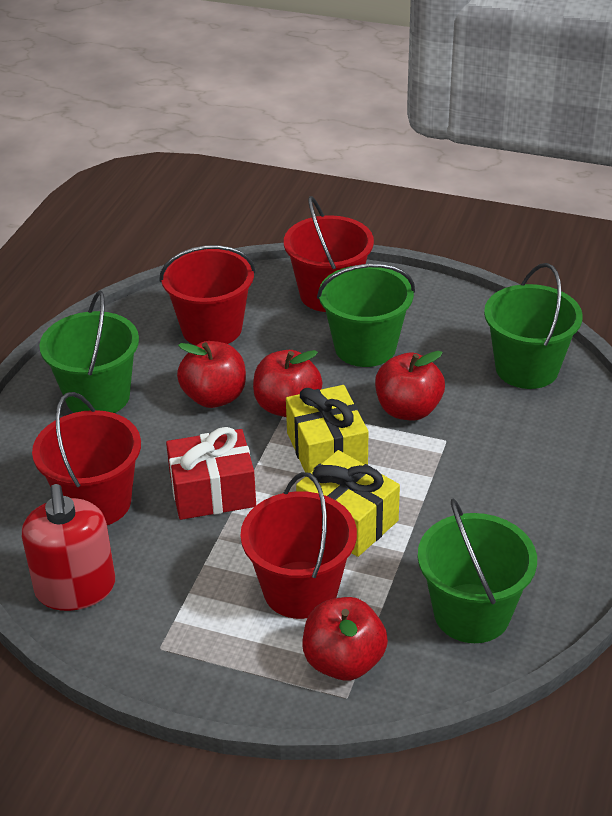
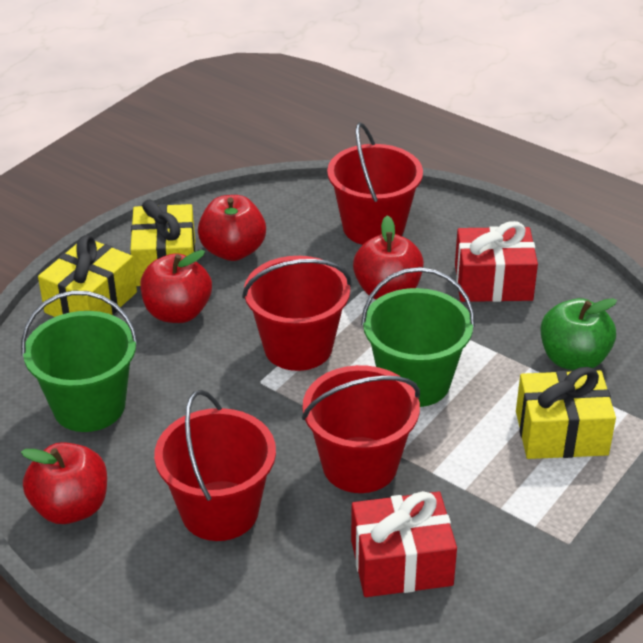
green apple: none = 0 -> [540,298,617,370] = 1
green bucket: [39,291,139,413] [317,264,415,367] [418,498,537,643] [484,263,583,389] = 4 -> [21,290,138,432] [361,267,475,407] = 2
red gift: [166,427,256,520] = 1 -> [351,491,457,597] [455,221,538,302] = 2
red soap dispenser: [22,484,115,611] = 1 -> none = 0
yellow gift: [286,385,368,473] [296,450,400,557] = 2 -> [38,235,137,317] [130,199,195,286] [516,367,616,459] = 3

